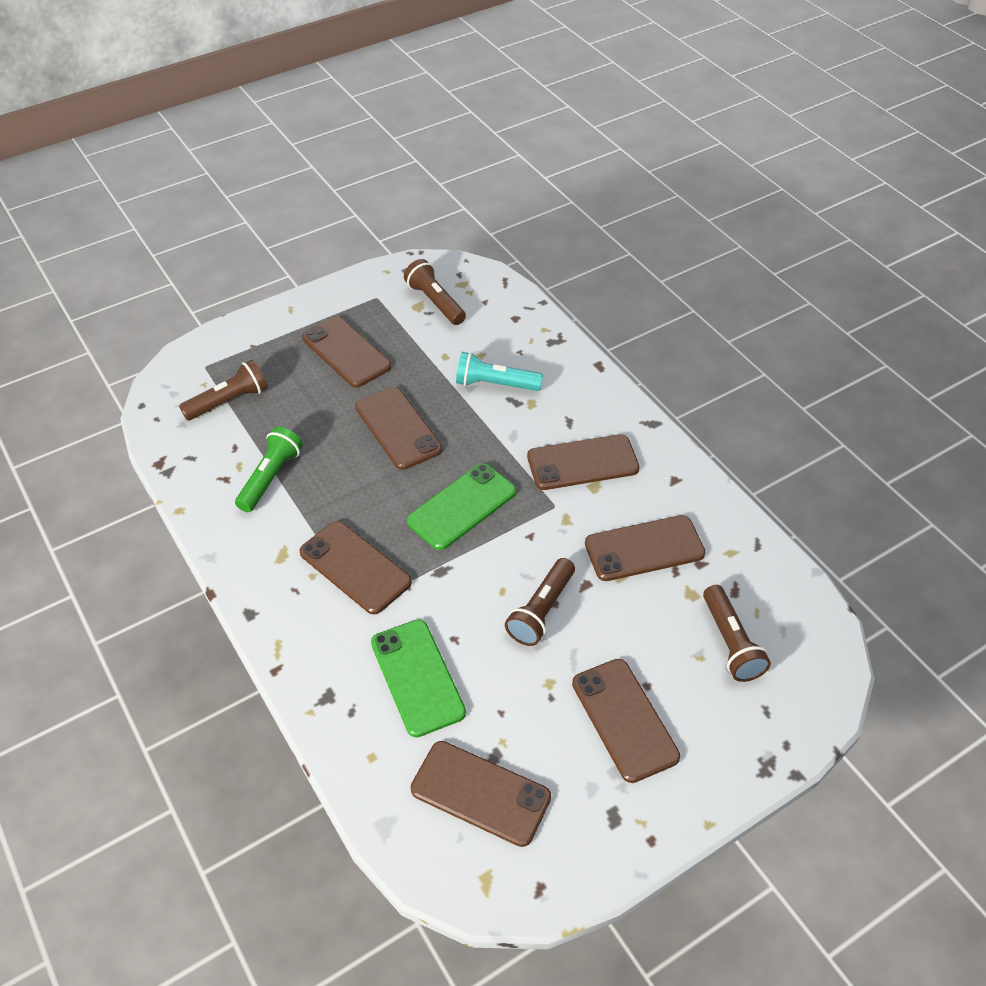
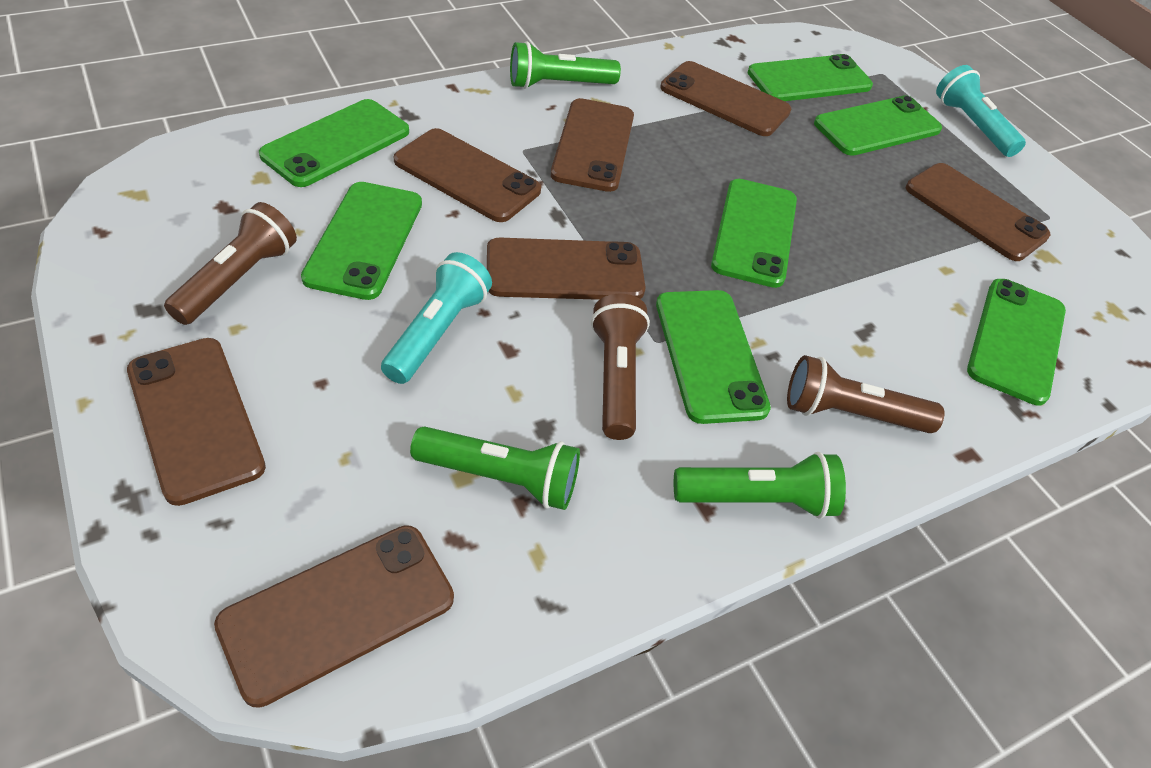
brown flashlight: [179,360,268,421] [404,259,466,325] [505,558,575,646] [703,585,771,682] = 4 -> [164,202,297,325] [591,294,650,440] [787,355,945,433] = 3
green flashlight: [235,427,303,512] = 1 -> [410,426,580,510] [510,41,621,89] [674,452,846,519] = 3
green phone: [371,619,466,737] [407,463,516,550] = 2 -> [259,99,409,187] [301,182,422,300] [656,290,771,424] [711,179,797,288] [747,54,873,101] [814,95,942,156] [967,279,1066,406] = 7
turquoise flashlight: [456,352,543,391] = 1 -> [381,252,492,384] [936,65,1026,157] = 2

